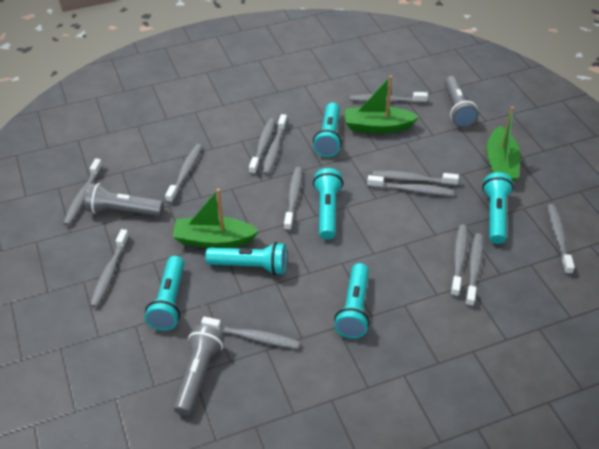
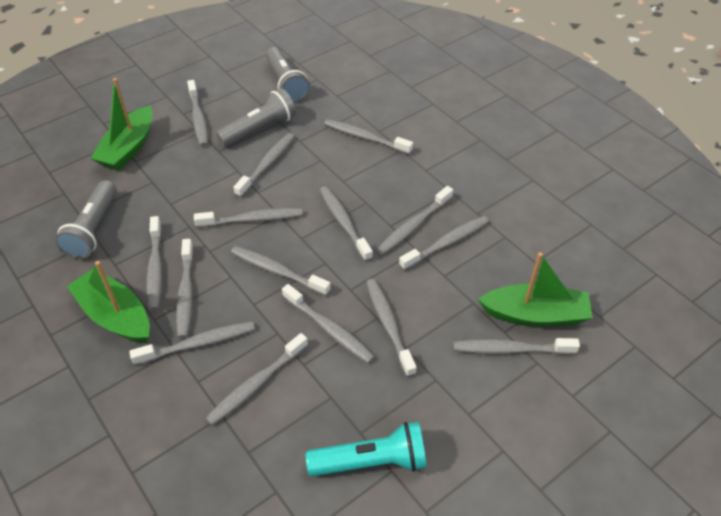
grey toothbrush: [63,158,103,226] [90,229,129,308] [165,144,202,203] [201,317,300,349] [249,118,275,175] [262,114,287,175] [284,167,302,231] [350,92,428,103] [367,175,454,196] [373,170,459,186] [451,225,468,297] [465,233,483,307] [547,204,575,275] = 13 -> [129,321,255,365] [146,216,162,311] [176,239,194,338] [187,80,208,146] [194,208,303,228] [205,333,308,425] [231,246,331,296] [233,133,295,198] [282,284,375,363] [320,186,373,262] [324,119,413,155] [366,279,417,377] [377,186,453,254] [399,216,489,270] [453,338,580,354] = 15
turquoise flashlight: [145,256,184,331] [205,242,287,275] [313,102,342,157] [313,168,343,240] [334,263,370,339] [482,172,514,244] = 6 -> [306,422,427,476] = 1

